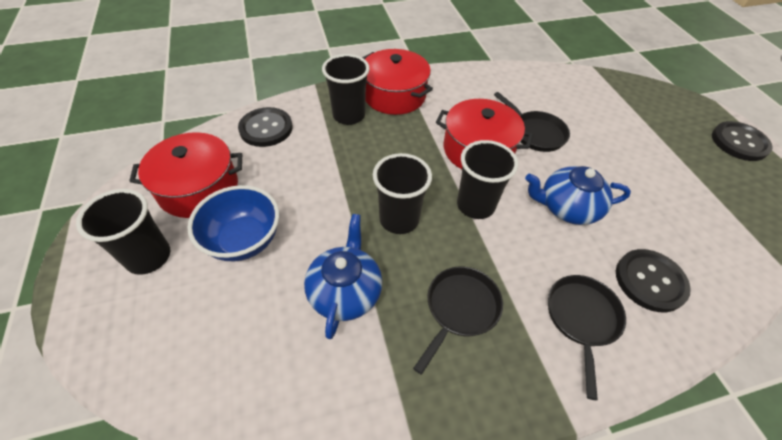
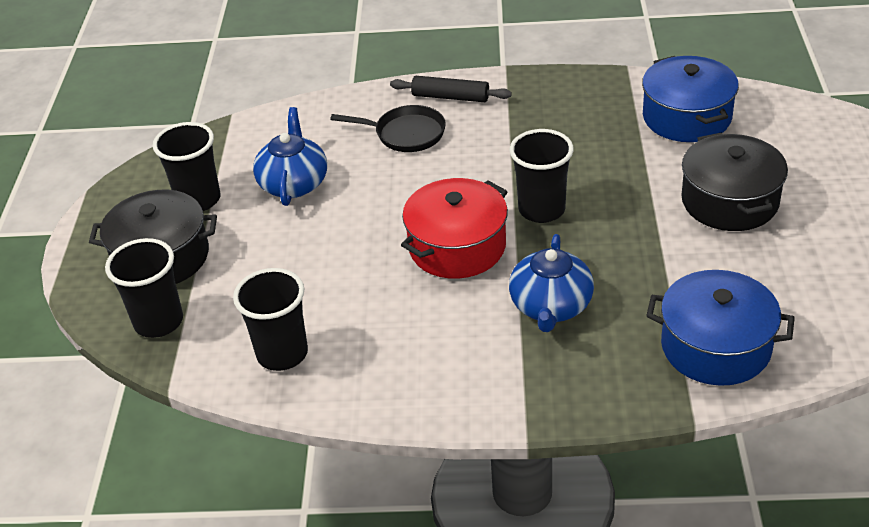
black button: [238,107,292,147] [616,249,691,312] [712,121,773,161] = 3 -> none = 0
black pan: [413,266,503,374] [494,92,570,152] [548,275,626,400] = 3 -> [330,105,446,152] = 1
black pot: none = 0 -> [89,190,217,284] [681,133,788,231] = 2
black rolling pin: none = 0 -> [390,76,512,102] = 1
blue bowl: [187,185,279,261] = 1 -> none = 0
blue pot: none = 0 -> [642,56,739,142] [646,270,795,386] = 2
red pot: [129,132,242,218] [362,49,433,115] [436,99,533,169] = 3 -> [401,178,508,279] = 1

